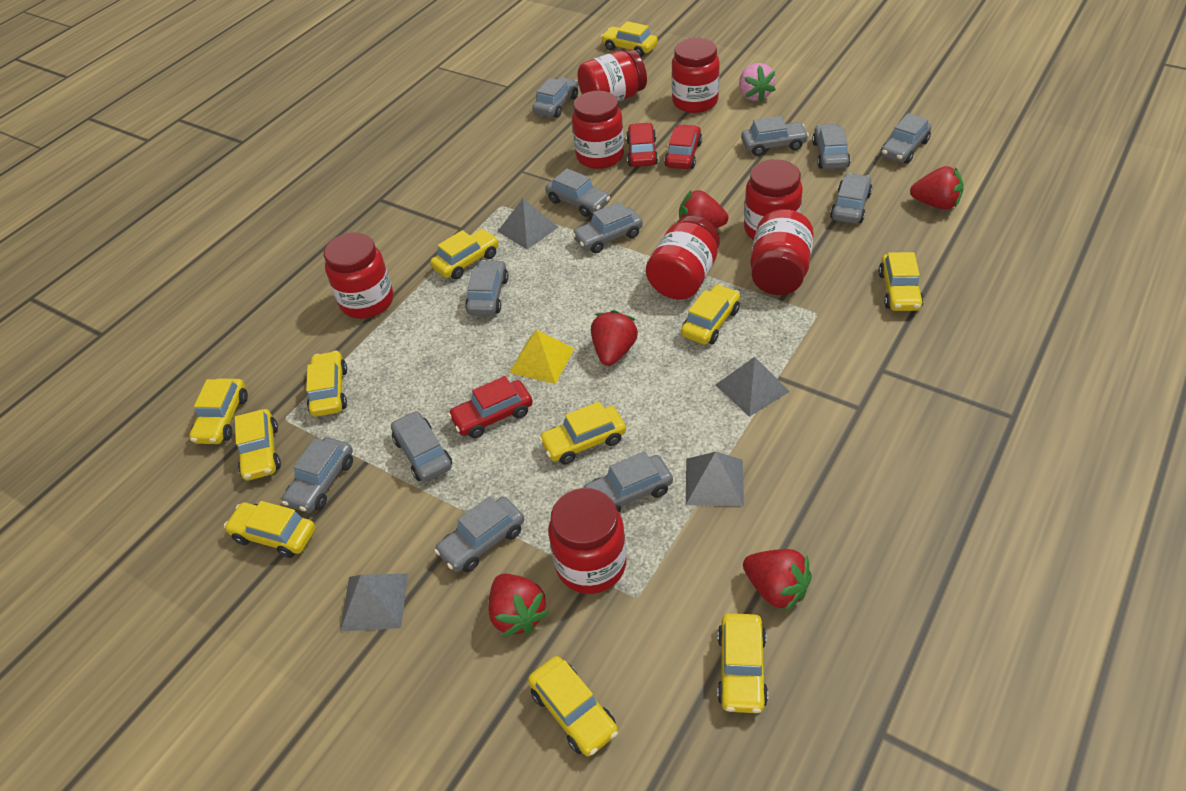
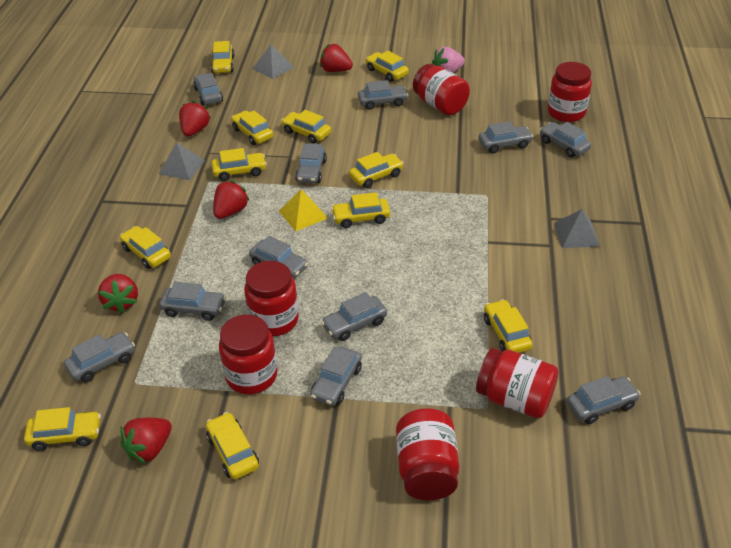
grey car: [282,438,353,513] [391,411,452,482] [434,496,524,572] [465,260,509,316] [532,77,578,118] [545,168,610,217] [572,202,643,253] [583,451,673,513] [741,116,809,156] [812,124,850,169] [830,173,872,224] [881,113,932,164] = 12 -> [64,332,135,382] [160,282,226,321] [193,73,223,105] [249,236,308,279] [295,143,327,184] [310,346,362,406] [321,292,387,341] [358,80,408,110] [479,121,533,153] [540,122,591,157] [567,376,640,424] = 11
grey pyramid: [340,574,408,632] [497,198,559,249] [686,452,744,506] [715,357,790,417] = 4 -> [159,143,205,180] [252,45,294,79] [554,209,600,248] = 3
red car: [448,376,532,438] [626,123,658,167] [664,124,702,169] = 3 -> none = 0
red jar: [324,233,393,319] [548,488,627,594] [572,91,624,169] [577,49,647,102] [646,216,720,300] [672,38,720,113] [744,159,803,240] [750,209,814,295] = 8 -> [219,314,278,394] [244,261,299,336] [396,408,459,500] [413,64,470,115] [476,348,559,418] [548,62,592,122] = 6

